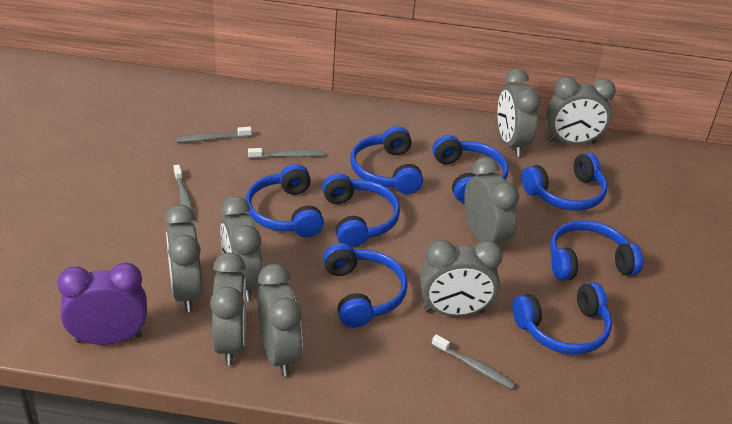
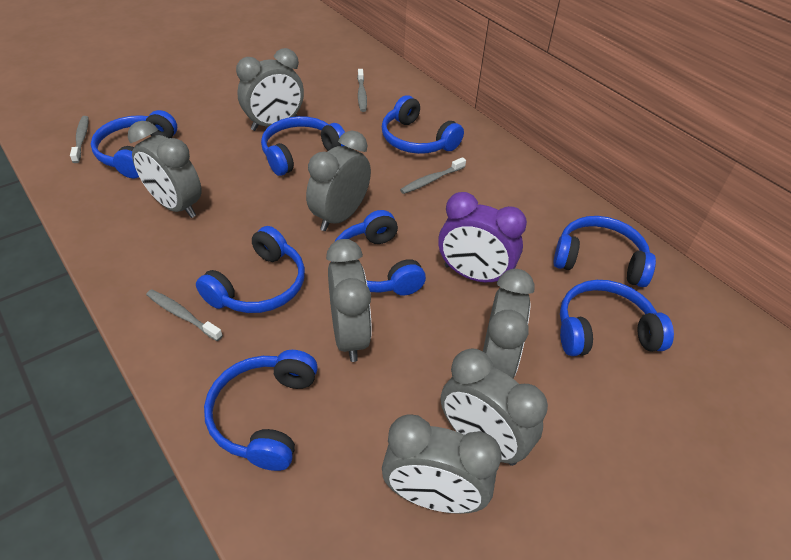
grey clock: [164,205,202,312] [210,252,246,365] [220,196,262,302] [257,264,302,377] [420,240,503,316] [464,157,519,244] [497,68,541,157] [546,77,616,144] = 8 -> [128,121,202,218] [236,48,304,131] [306,131,371,231] [326,239,372,362] [382,415,501,514] [441,349,548,466] [483,269,535,378] = 7

